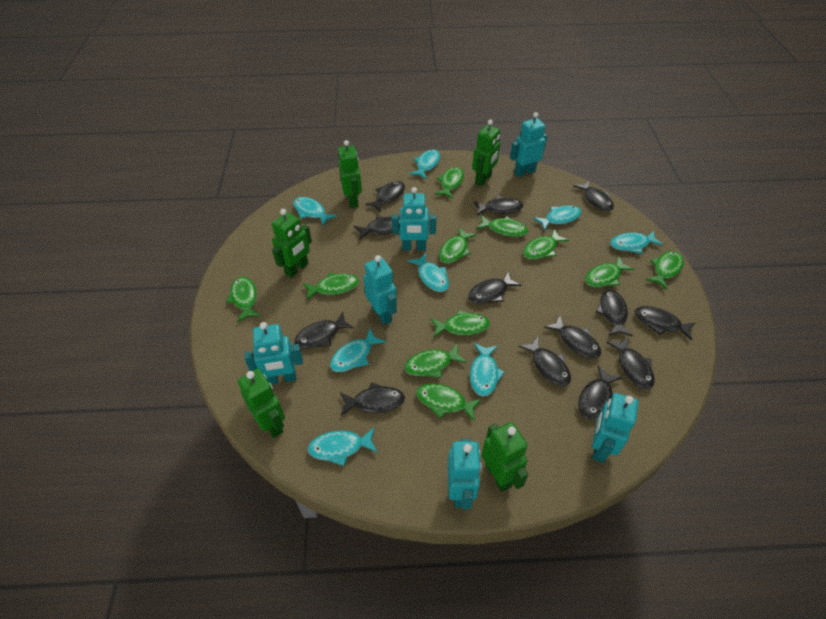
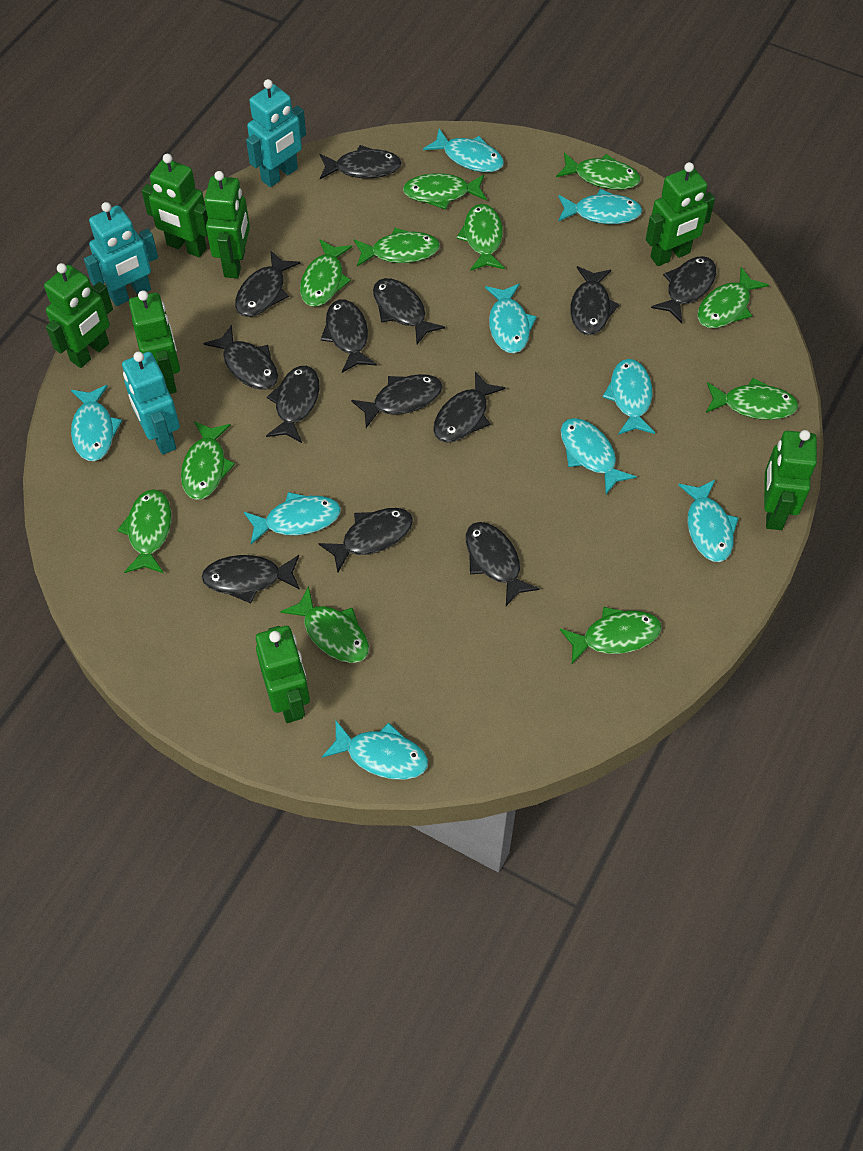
green robot: [238,369,285,438] [272,209,312,278] [338,140,362,208] [472,120,500,186] [482,422,529,492] = 5 -> [44,263,113,368] [129,290,180,394] [142,154,208,257] [204,171,250,278] [256,626,310,723] [646,162,715,266] [764,430,817,530] = 7
turquoise fish: [293,197,337,226] [308,427,378,466] [330,328,386,372] [408,253,449,292] [409,149,440,179] [470,343,505,396] [533,205,581,231] [610,231,664,254] = 8 -> [71,385,122,461] [244,492,341,545] [322,721,428,780] [423,129,504,172] [485,284,537,353] [558,189,642,224] [560,418,636,494] [603,359,655,435] [678,480,738,562] = 9
turquoise robot: [244,322,303,385] [363,255,397,325] [392,187,436,251] [448,439,482,509] [510,112,547,177] [592,393,638,463] = 6 -> [84,202,158,306] [122,351,180,455] [246,79,306,187] = 3

